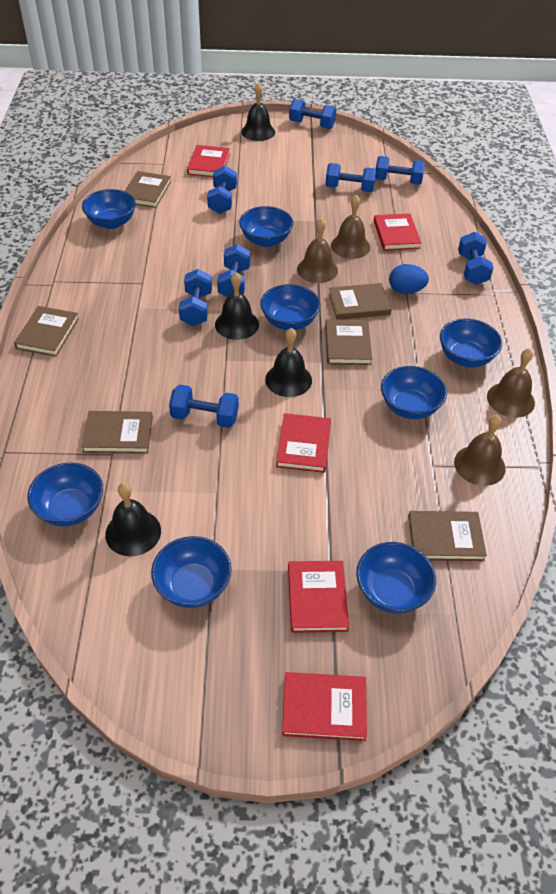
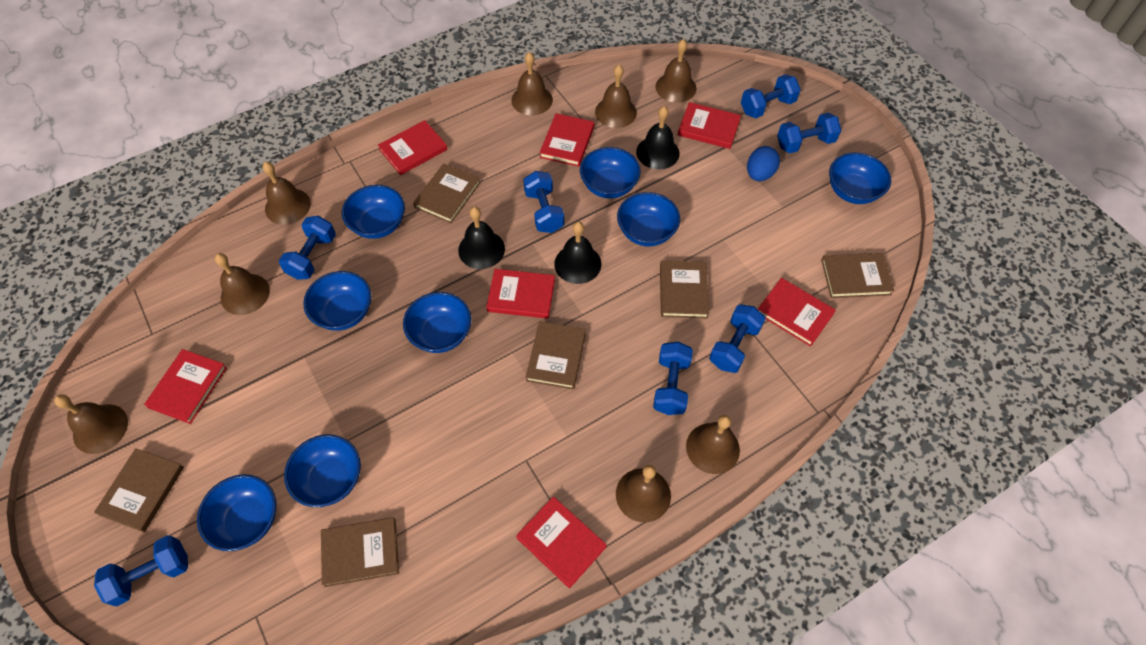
black bell: [105,483,161,556] [215,272,259,340] [241,83,275,141] [265,328,312,397] = 4 -> [458,207,505,269] [554,222,601,284] [636,106,679,169] = 3
blue dumbbell: [169,385,239,428] [179,269,212,326] [207,166,237,214] [217,244,250,297] [289,99,336,129] [325,163,376,192] [375,156,425,185] [458,232,494,285] = 8 -> [94,535,188,606] [279,216,336,280] [523,171,564,233] [653,342,693,415] [709,304,766,373] [741,74,801,118] [777,113,841,153] = 7
brown bell: [297,218,338,283] [331,195,370,259] [454,415,506,486] [487,348,535,417] = 4 -> [54,394,128,454] [215,253,270,315] [262,162,311,225] [511,52,553,115] [595,65,637,128] [616,465,671,522] [656,39,696,103] [686,415,740,474] = 8
red book: [187,145,230,177] [276,413,331,473] [282,672,367,741] [288,561,349,633] [374,213,421,251] = 5 -> [144,349,227,424] [378,120,448,175] [486,269,555,319] [516,496,607,588] [540,113,594,167] [678,102,741,149] [758,278,836,347] = 7

